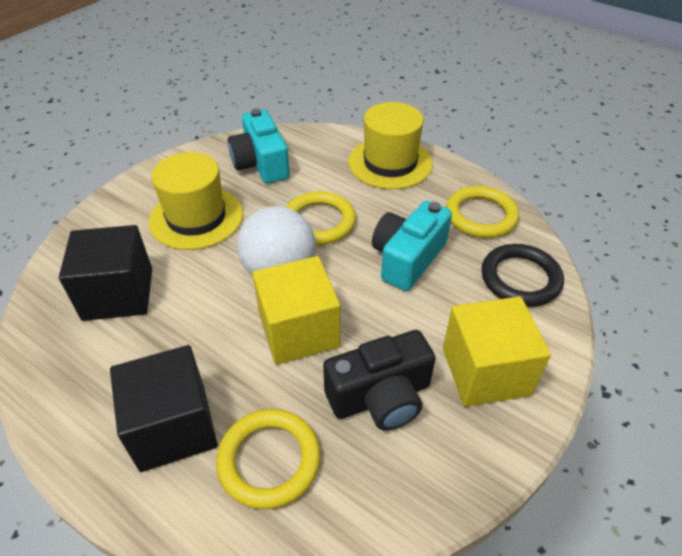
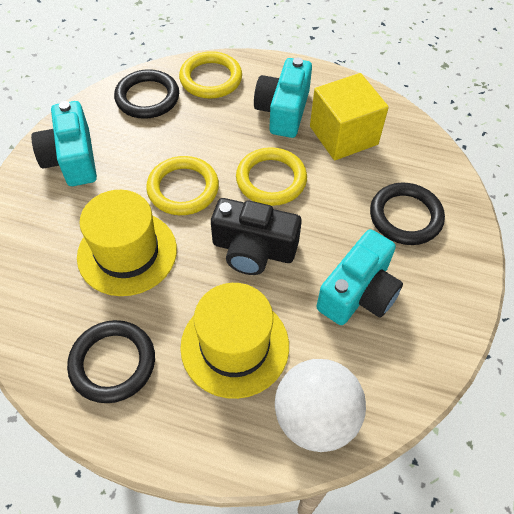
black cube: [59,225,152,321] [110,345,218,472] = 2 -> none = 0
black ring: [481,244,564,307] = 1 -> [67,320,155,403] [114,69,179,119] [370,183,445,245] = 3
turquoise camera: [228,109,290,184] [372,200,452,291] = 2 -> [31,101,97,186] [254,58,312,138] [317,229,403,325] = 3
yellow cube: [252,256,340,365] [443,296,551,407] = 2 -> [310,73,389,160] = 1

